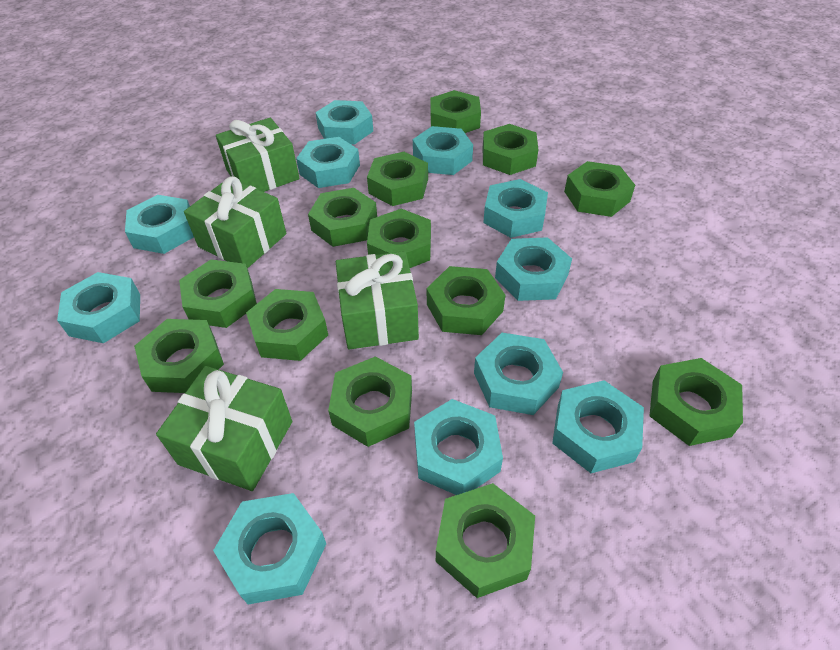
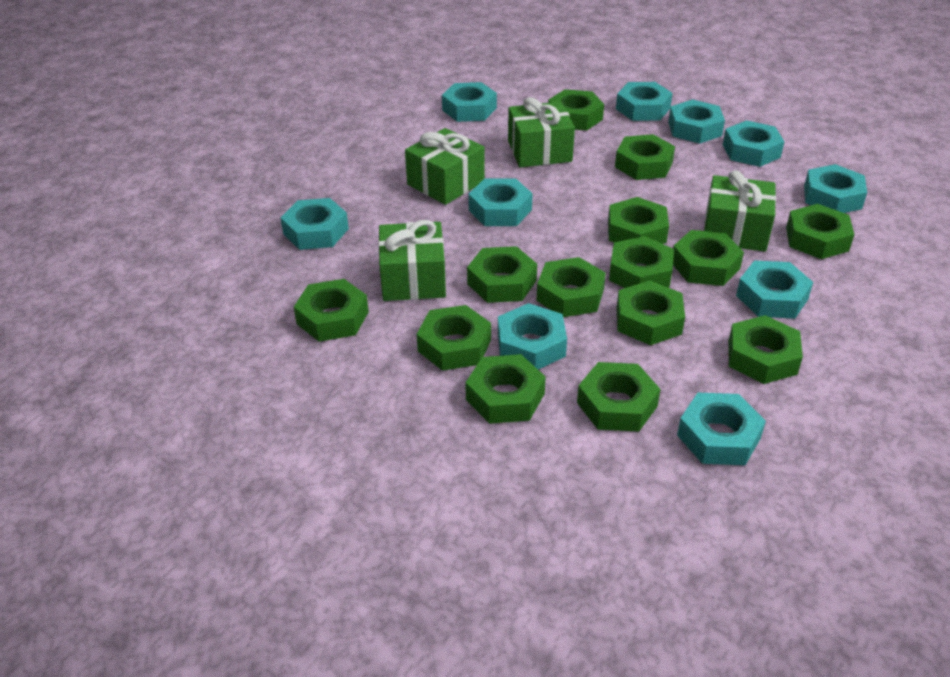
green nut: [134,319,224,393] [179,260,257,328] [246,289,328,361] [308,188,377,247] [328,356,412,447] [367,152,428,206] [367,209,431,268] [427,266,505,335] [430,90,481,133] [436,483,535,598] [483,124,538,175] [564,161,635,217] [650,358,743,446] = 13 -> [294,279,369,342] [417,305,491,371] [465,354,546,424] [467,246,537,303] [536,257,606,317] [548,89,604,131] [577,362,660,432] [608,197,669,244] [609,236,674,288] [615,134,675,180] [617,280,685,345] [673,230,744,286] [728,315,803,384] [786,204,855,259] = 14
turquoise nut: [57,272,140,343] [125,195,194,254] [213,493,326,605] [296,137,360,188] [315,100,373,144] [413,126,473,175] [414,399,503,495] [474,333,563,415] [483,179,548,238] [495,237,572,301] [552,380,644,473] = 11 -> [280,198,349,250] [442,82,497,122] [468,178,533,226] [498,303,567,369] [616,82,673,121] [668,99,725,144] [677,393,766,465] [723,120,784,167] [736,261,813,319] [804,164,867,213] = 10

